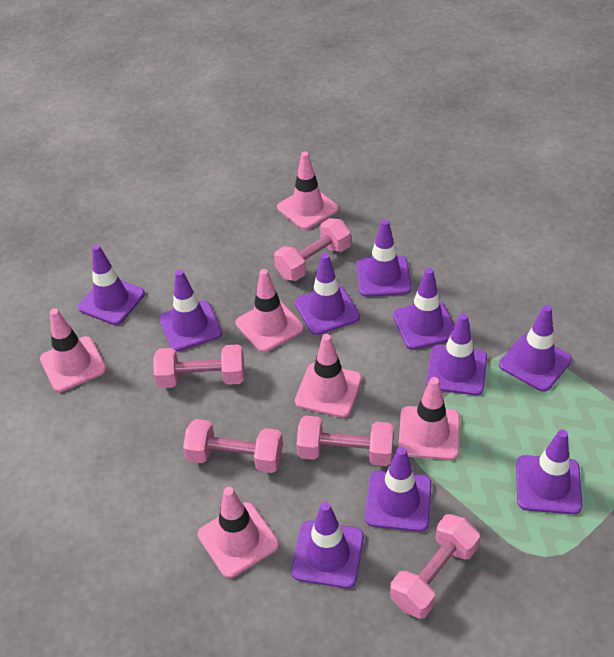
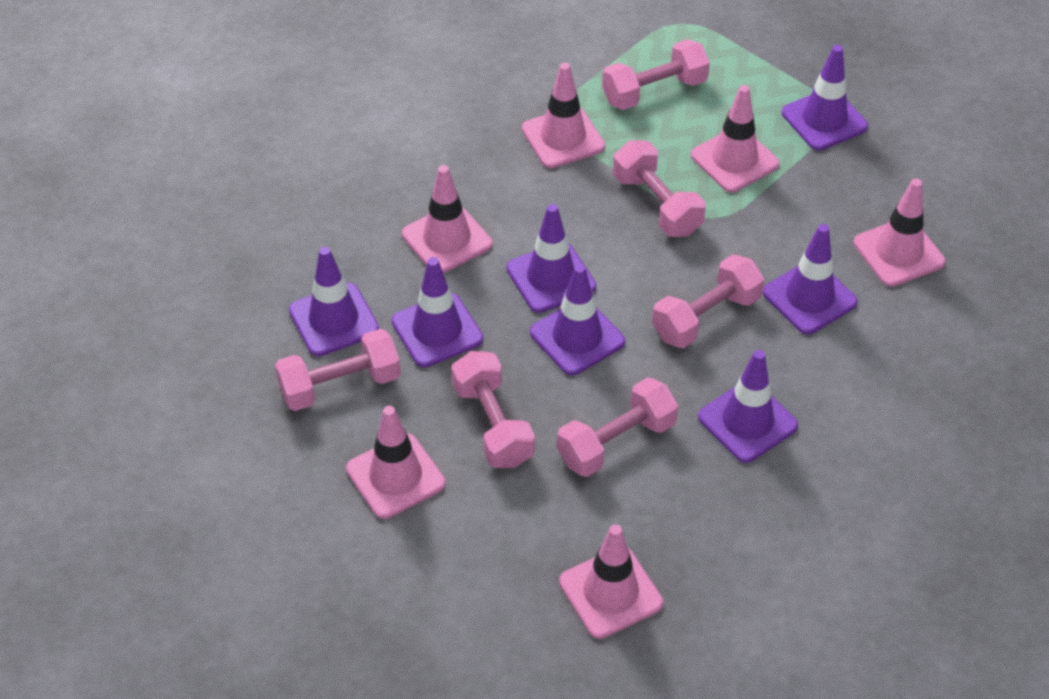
pink dumbbell: [153,344,245,388] [183,419,283,473] [274,218,351,281] [296,416,394,466] [390,514,480,619] = 5 -> [275,329,401,411] [451,351,535,468] [557,377,678,477] [602,39,710,110] [613,140,706,237] [652,254,764,348] = 6
purple traffic cone: [78,245,145,325] [159,270,222,352] [291,502,364,588] [295,253,360,335] [356,219,412,297] [365,447,432,532] [393,268,455,350] [426,313,487,395] [499,305,572,392] [516,429,583,514] = 10 -> [289,247,379,356] [392,257,483,367] [506,204,596,313] [530,264,625,375] [698,350,798,463] [763,224,858,334] [782,45,868,151] = 7

